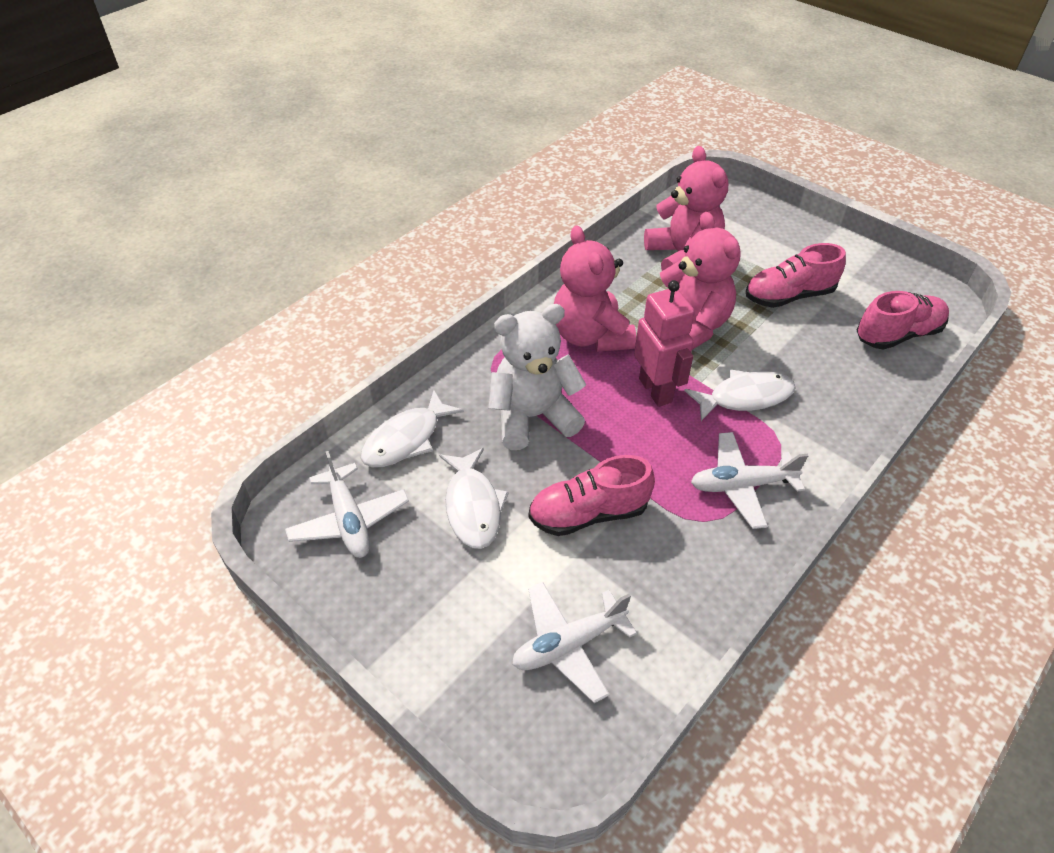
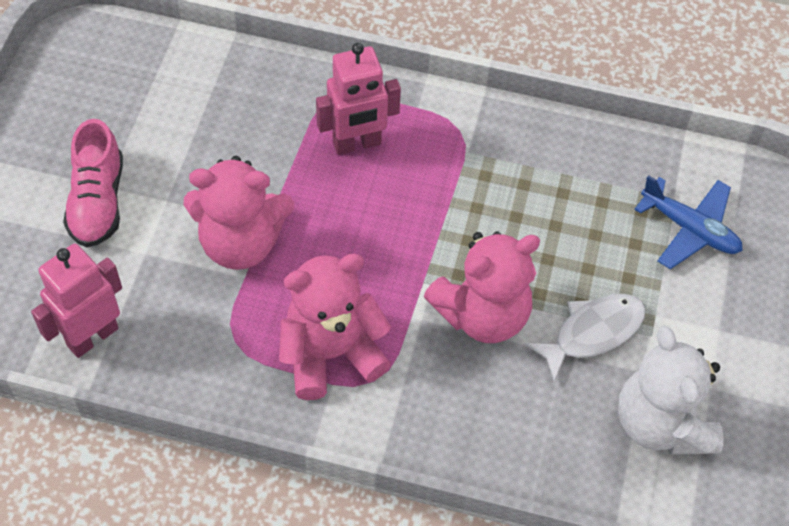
blue plane: none = 0 -> [634,175,743,269] = 1
pink robot: [634,280,695,407] = 1 -> [31,244,122,358] [316,43,401,155] = 2
pink shoe: [529,455,655,536] [746,243,846,308] [857,291,949,349] = 3 -> [63,119,123,247] = 1
white fish: [361,390,464,467] [439,448,509,549] [684,370,796,421] = 3 -> [525,294,645,382] = 1
white plane: [285,451,409,558] [512,582,637,703] [691,432,808,529] = 3 -> none = 0

